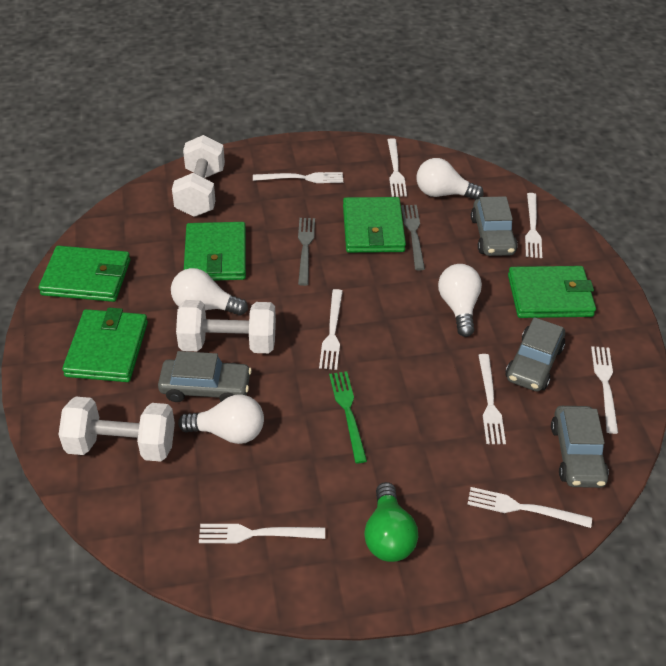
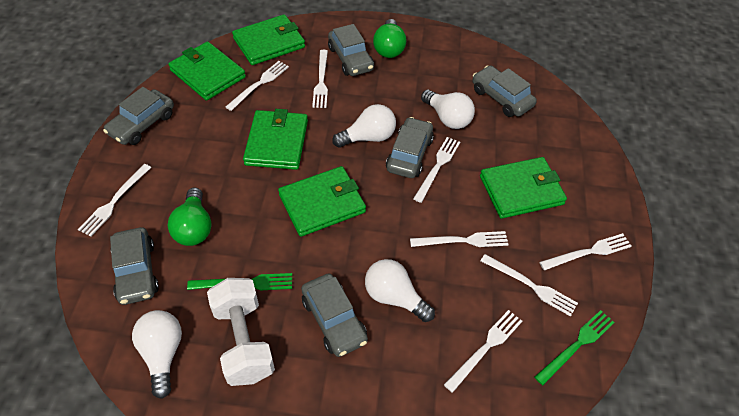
green fork: [329,371,367,463] = 1 -> [187,273,292,290] [535,310,615,385] = 2
green light bulb: [364,482,418,562] = 1 -> [168,188,212,246] [373,19,406,58] = 2
grey car: [158,351,252,402] [471,196,518,256] [506,317,565,392] [551,406,609,488] = 4 -> [103,87,174,145] [110,227,159,305] [301,274,368,357] [328,24,374,76] [386,117,434,178] [472,66,537,117] = 6
grey fork: [298,218,315,286] [401,205,425,271] = 2 -> none = 0
white dumbbell: [58,396,175,462] [172,135,225,217] [176,300,276,353] = 3 -> [207,278,275,386] = 1

